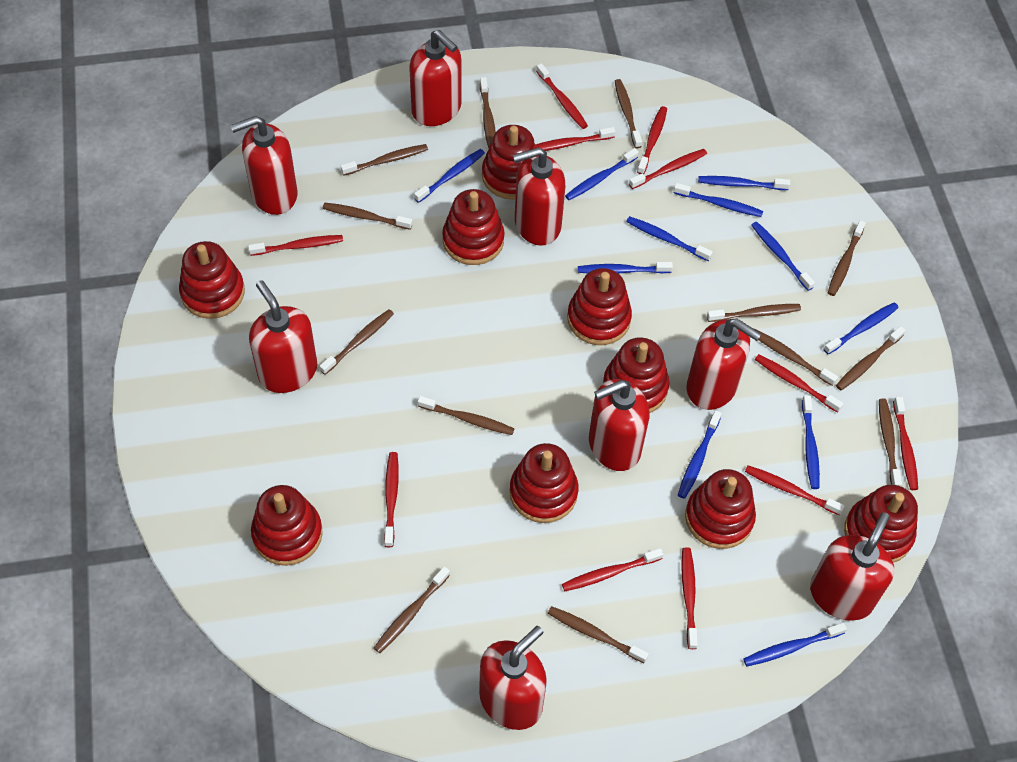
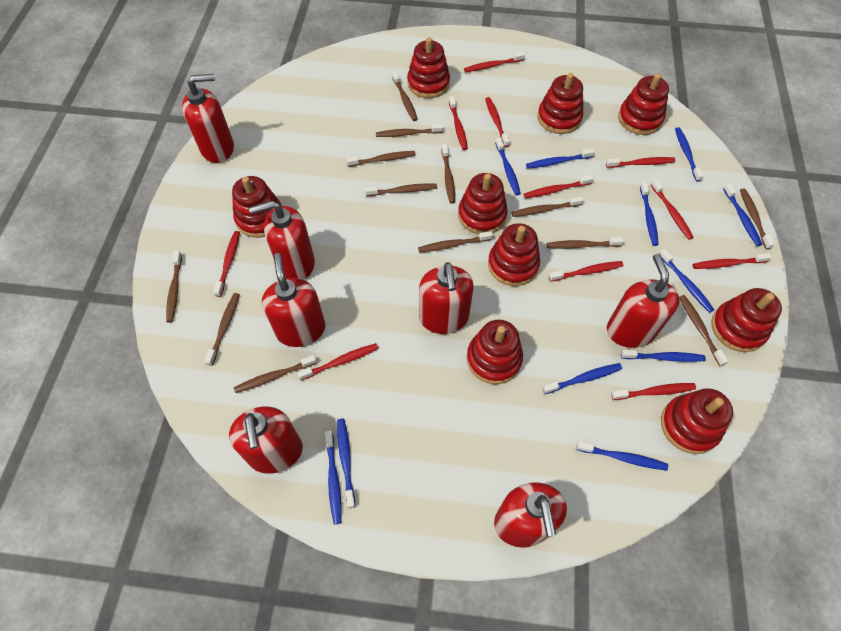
red soap dispenser: [230,116,297,215] [249,280,317,393] [409,30,462,126] [479,626,547,730] [513,147,565,246] [589,379,649,471] [687,318,761,410] [810,512,894,621] = 8 -> [182,74,234,163] [229,407,303,474] [249,201,315,280] [262,253,325,347] [419,262,473,334] [494,482,567,548] [607,254,679,348] = 7

